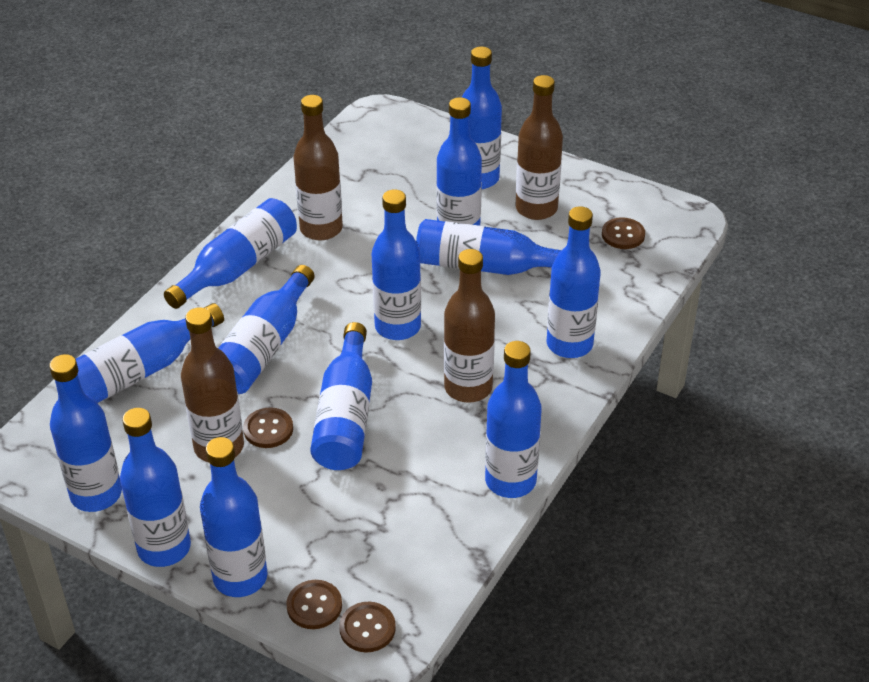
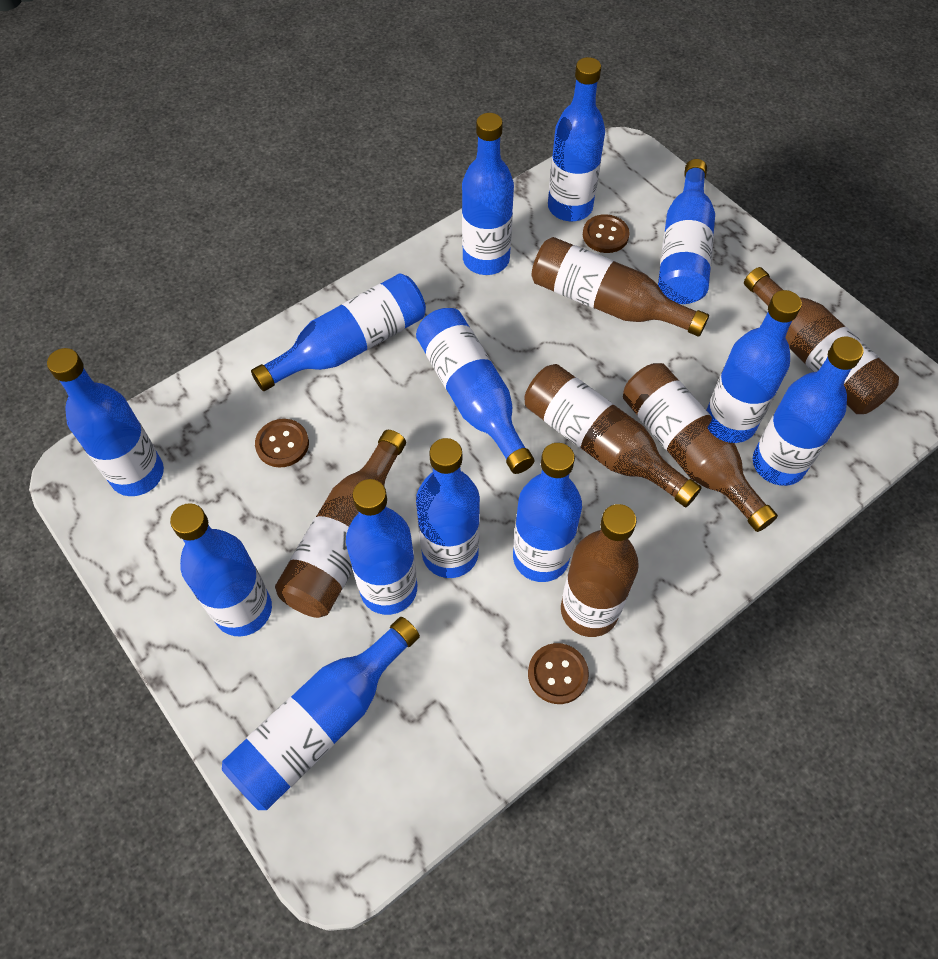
brown bottle: [181,307,244,462] [293,95,343,241] [444,249,495,403] [516,75,563,220] = 4 -> [275,430,406,618] [524,364,702,507] [532,237,709,336] [561,504,639,637] [623,363,778,532] [744,267,899,414] = 6
brown button: [243,408,293,448] [286,580,342,629] [339,602,396,652] [602,217,645,249] = 4 -> [255,419,309,467] [528,643,589,704] [583,214,630,253] = 3

